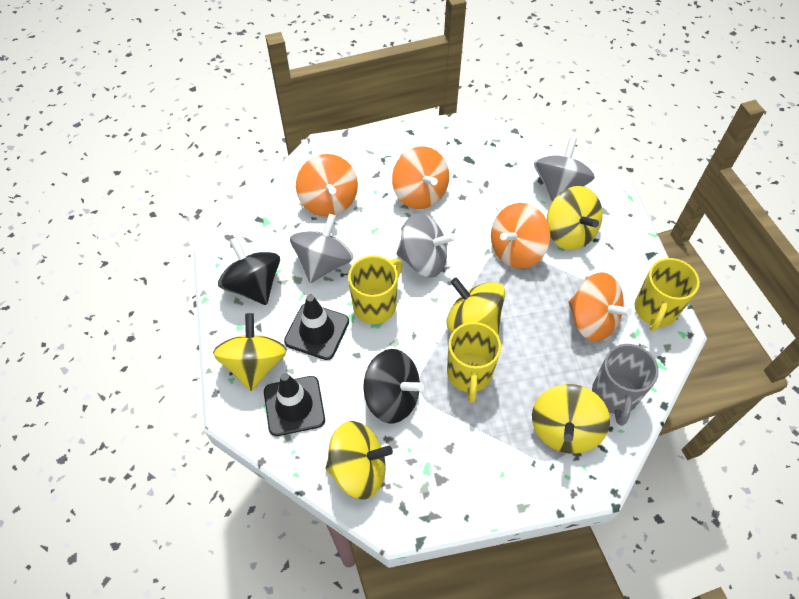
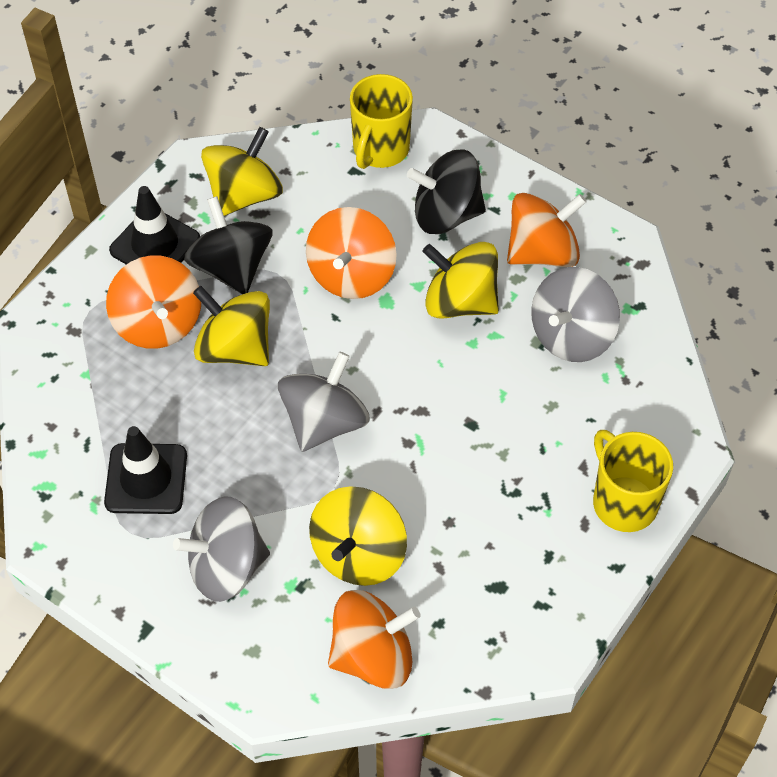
grey mug: [592,344,659,426] = 1 -> none = 0
yellow mug: [348,255,402,324] [447,322,501,403] [635,258,700,331] = 3 -> [350,74,413,169] [593,430,673,532] = 2
yellow spinning top: [213,313,287,391] [325,421,393,500] [446,277,505,335] [532,384,610,454] [547,186,603,250] = 5 -> [193,286,270,366] [201,127,283,216] [309,486,407,586] [423,242,499,319] = 4

